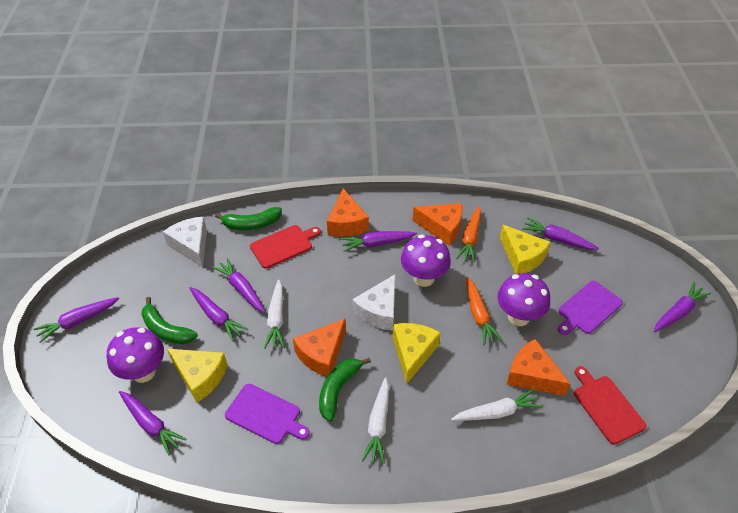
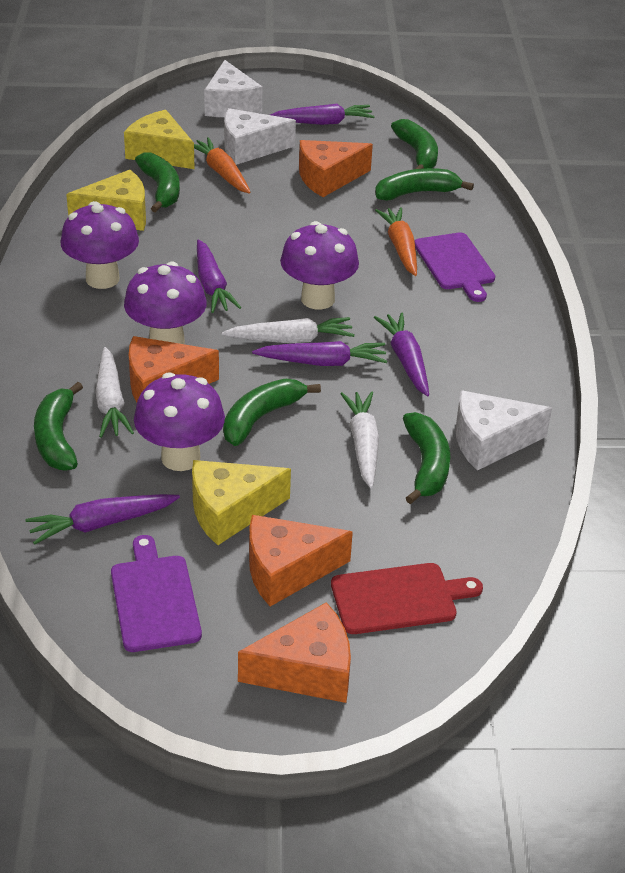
green banana: [141,297,198,344] [215,207,282,230] [319,358,371,422] = 3 -> [34,382,83,471] [135,152,180,213] [223,379,321,446] [375,168,474,201] [391,119,438,169] [403,412,451,504] = 6
purple carrot: [33,297,119,343] [119,391,186,455] [189,287,248,342] [212,258,265,313] [341,231,417,252] [522,217,599,250] [654,282,711,332] = 7 -> [25,494,180,545] [197,239,241,313] [252,341,387,366] [270,104,375,125] [374,312,429,396] = 5
purple mushroom: [107,327,164,383] [401,234,451,287] [498,273,550,326] = 3 -> [61,201,139,289] [124,262,207,344] [134,373,225,471] [280,221,359,310] = 4
red cutting board: [250,225,321,269] [574,366,646,445] = 2 -> [331,563,483,634] = 1
white cheese: [163,217,207,267] [352,275,395,331] = 2 -> [204,60,262,117] [224,108,296,165] [455,390,552,470] = 3

